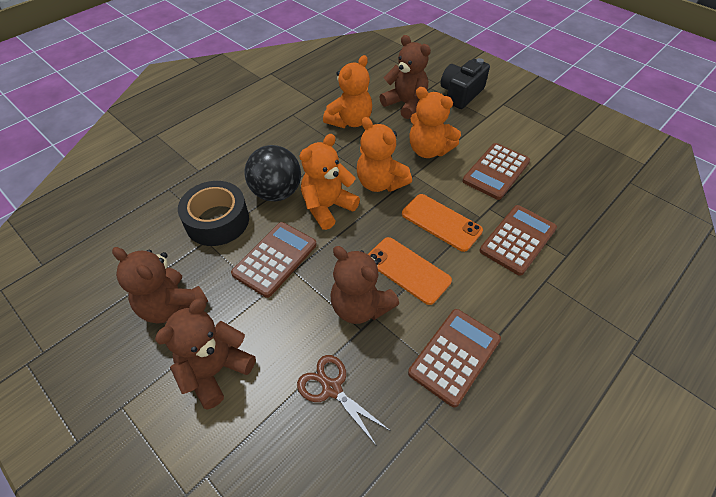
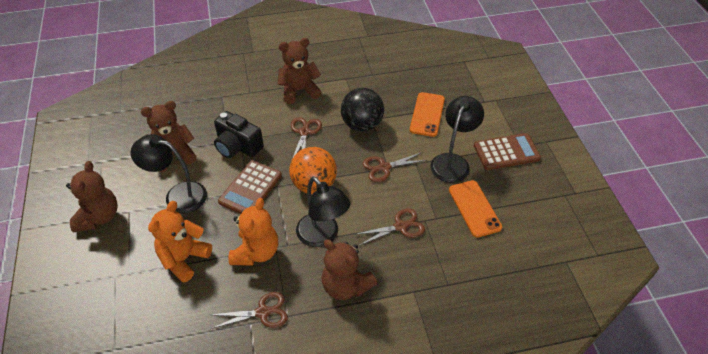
black lamp: none = 0 -> [130,134,207,213] [296,177,350,247] [431,96,484,183] = 3
black tape: [178,181,249,246] = 1 -> none = 0
brown calculator: [231,222,317,298] [408,309,501,407] [463,143,530,200] [480,205,557,276] = 4 -> [218,160,282,214] [474,133,541,170] = 2
brown scissors: [297,355,391,445] = 1 -> [210,292,288,329] [291,117,322,159] [354,208,425,246] [363,152,427,182] = 4
orange ball: none = 0 -> [289,147,337,194] = 1
orange teddy bear: [300,134,360,230] [323,55,372,128] [357,117,412,192] [410,87,461,158] = 4 -> [148,201,212,283] [229,198,278,265] = 2

